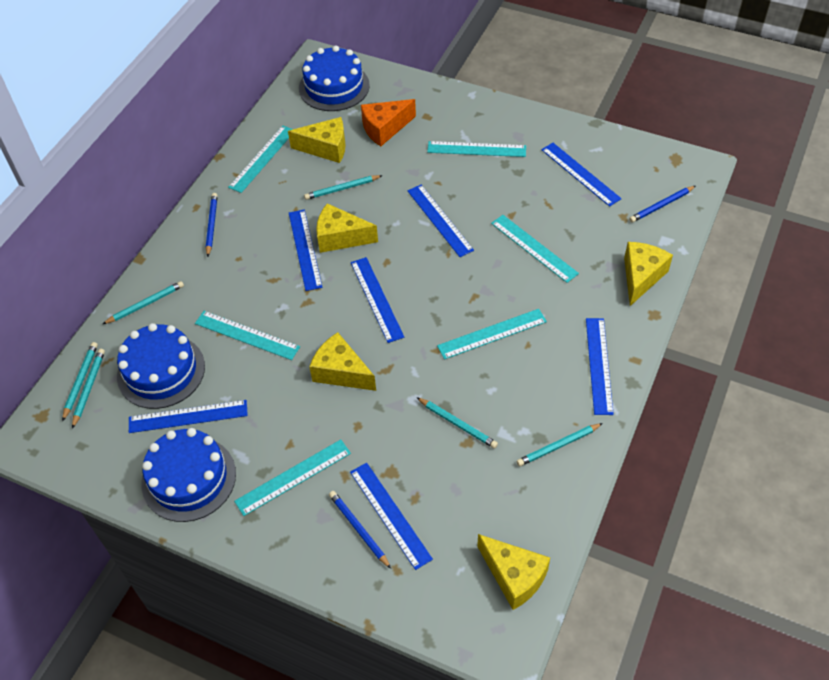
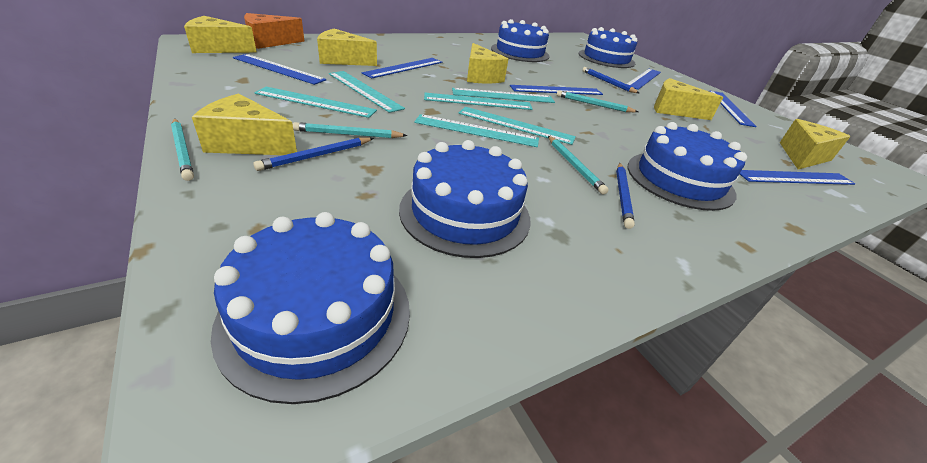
blue cake: [117,323,205,409] [142,428,236,522] [299,45,370,111] = 3 -> [211,212,410,404] [399,140,530,258] [491,19,550,62] [579,27,637,68] [628,122,747,211] = 5
blue ruler: [129,400,248,433] [289,210,323,291] [350,463,433,570] [351,257,404,343] [407,185,474,257] [541,143,622,207] [586,318,614,415] = 7 -> [233,54,327,85] [362,58,442,78] [510,85,603,95] [627,69,661,90] [709,91,757,127] [740,170,855,185] = 6
turquoise pencil: [62,342,98,421] [72,349,105,429] [103,281,184,324] [304,175,383,200] [416,397,498,449] [517,423,603,467] = 6 -> [171,119,194,181] [293,122,408,138] [548,136,609,195] [556,90,638,112] = 4
yellow cheese: [288,117,346,163] [309,332,376,391] [316,203,378,253] [477,534,550,610] [624,242,673,306] = 5 -> [184,16,257,53] [192,94,297,155] [317,29,377,66] [467,43,508,83] [654,78,723,120] [780,119,851,169] = 6

